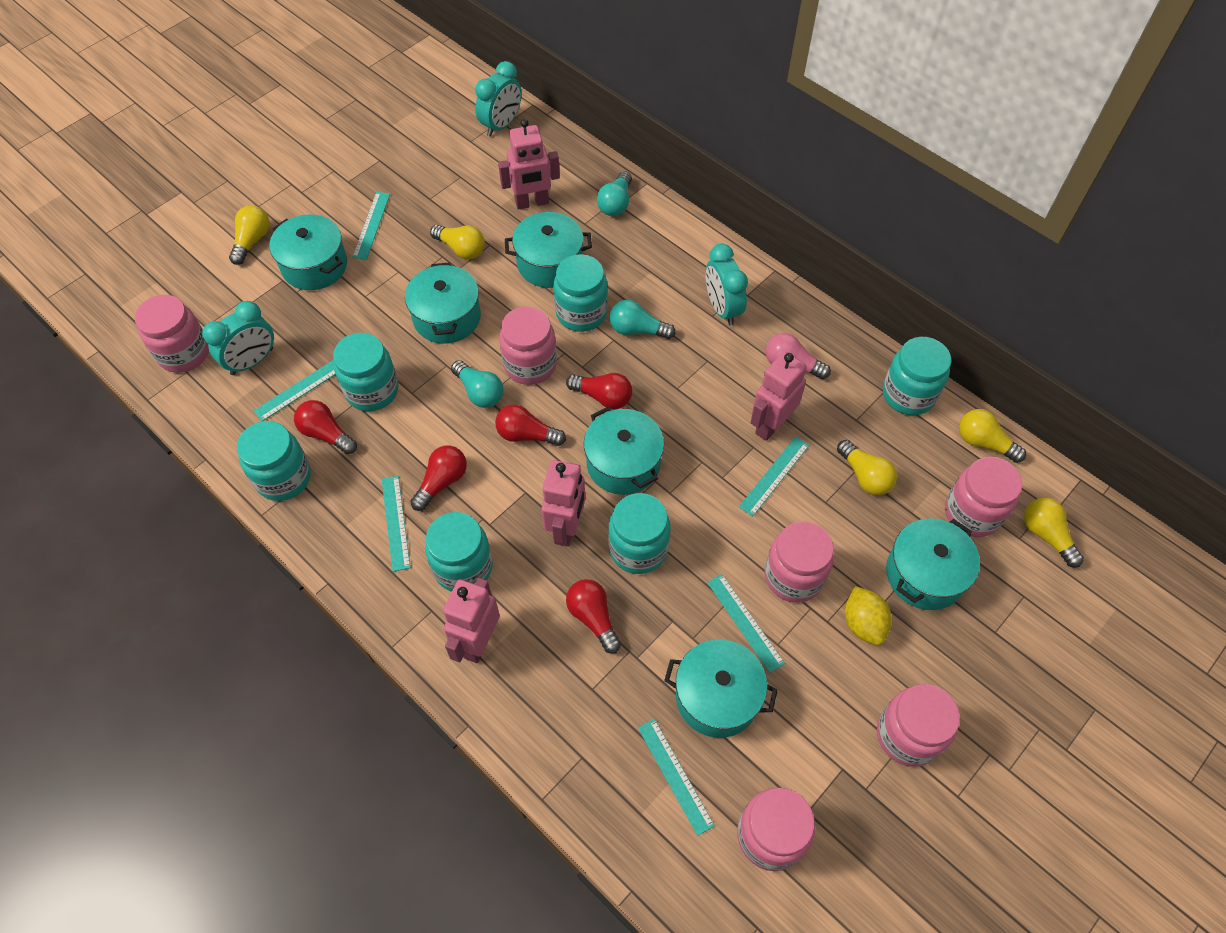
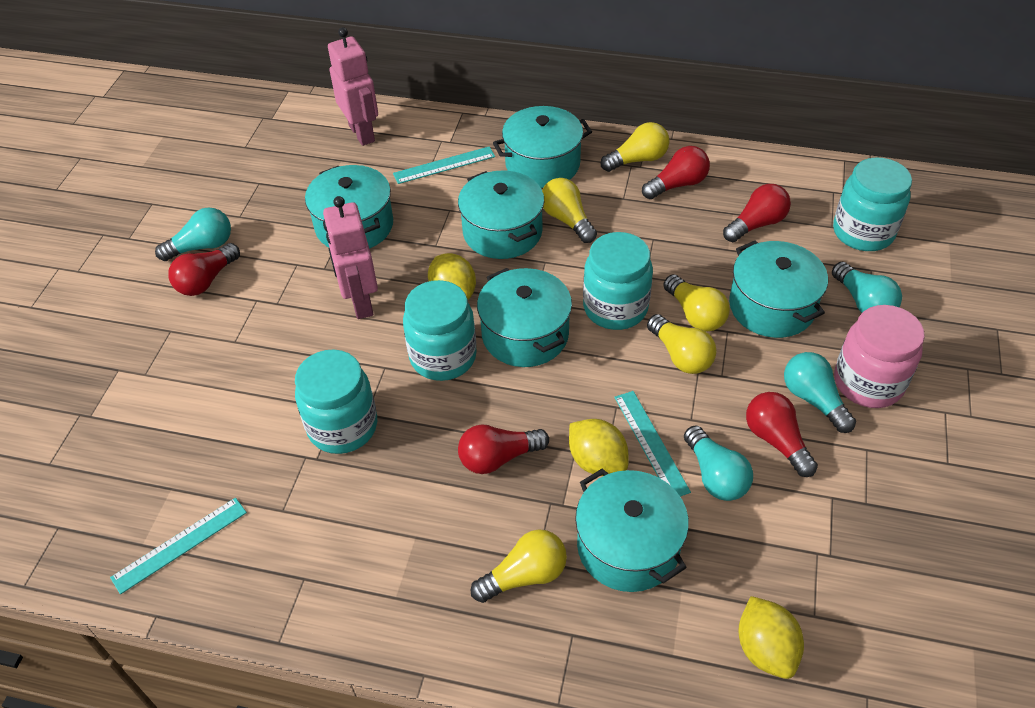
pink jar: [135,295,209,373] [499,306,557,385] [737,788,815,871] [765,521,834,603] [877,684,960,767] [945,457,1022,537] = 6 -> [834,305,925,408] = 1
pink light bulb: [766,333,831,379] = 1 -> none = 0
pink robot: [443,578,500,663] [498,119,560,210] [541,460,585,547] [751,352,807,441] = 4 -> [323,196,378,319] [328,27,378,146] = 2
turquoise clock: [202,301,274,375] [475,61,522,137] [706,244,748,326] = 3 -> none = 0
turquoise jar: [237,421,311,501] [333,333,399,411] [425,512,493,592] [554,254,608,332] [608,493,671,574] [883,337,951,415] = 6 -> [295,349,377,454] [403,280,477,381] [583,232,653,330] [833,157,912,251] = 4
turquoise light bulb: [451,360,503,408] [597,171,632,216] [610,300,676,339] = 3 -> [155,207,231,261] [684,425,753,501] [784,352,856,433] [832,262,902,313] = 4
turquoise ruler: [254,360,336,421] [352,192,390,260] [382,476,410,572] [638,719,715,836] [707,574,785,673] [739,436,809,516] = 6 -> [110,498,247,594] [393,146,495,184] [614,391,691,497] = 3
yellow lemon: [845,586,892,645] = 1 -> [428,253,476,300] [569,419,629,476] [738,596,804,679] = 3

